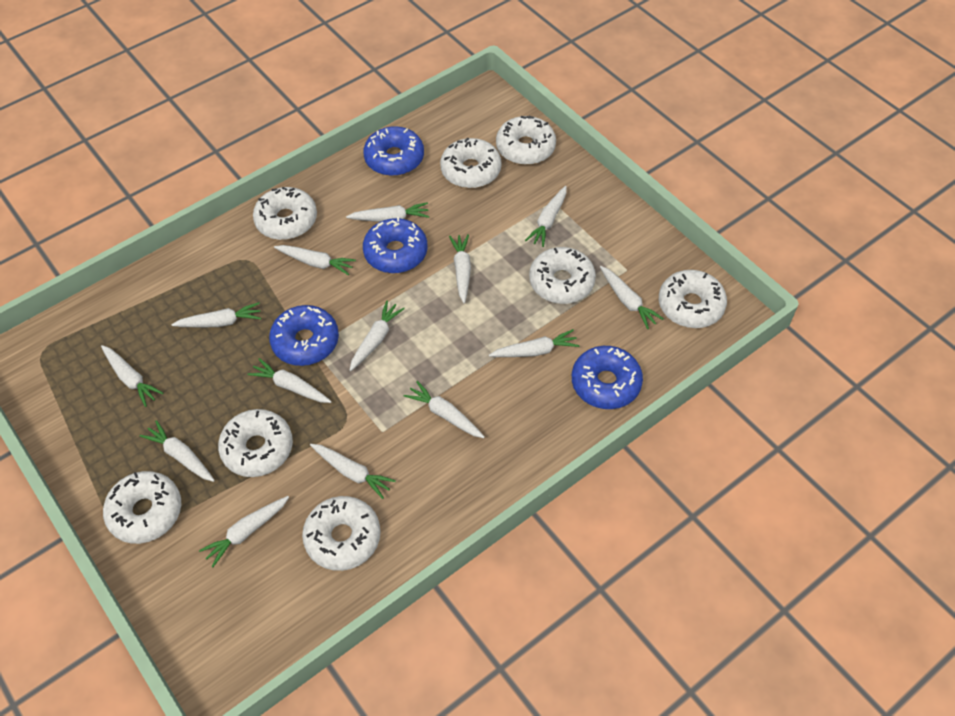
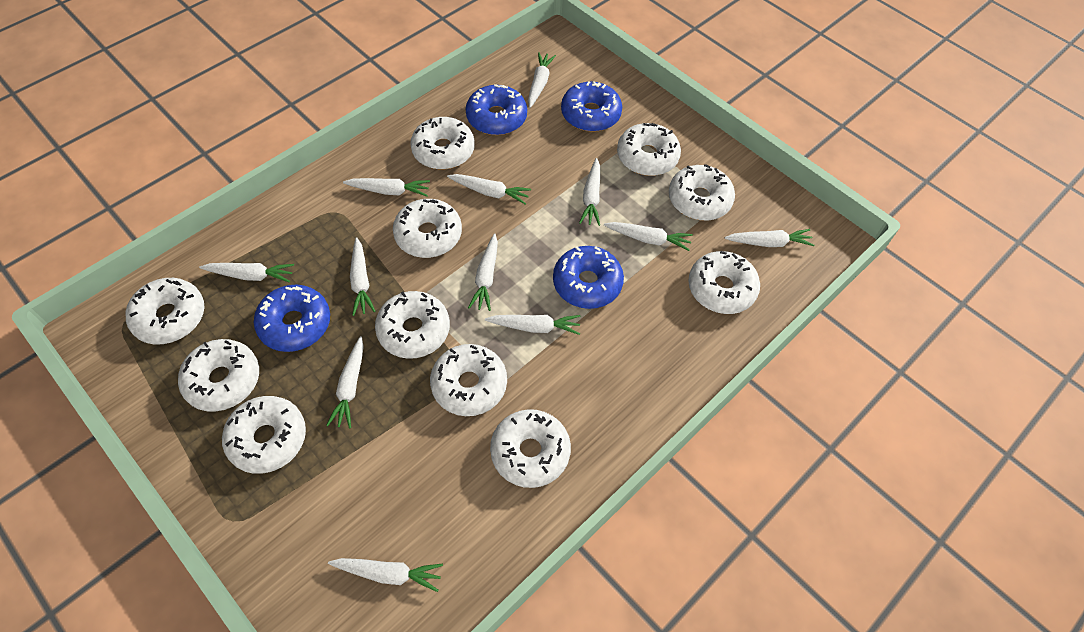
white carrot: [101,345,163,407] [140,420,215,482] [171,302,261,327] [199,496,289,567] [247,358,332,403] [274,245,356,275] [310,444,396,499] [346,202,429,222] [349,301,405,371] [404,381,485,438] [449,234,471,303] [489,329,579,357] [525,186,567,247] [600,266,664,329] = 14 -> [199,263,294,283] [326,336,364,428] [328,558,443,592] [343,178,430,197] [350,237,376,316] [447,174,531,205] [468,233,498,311] [485,315,581,335] [528,52,556,108] [579,158,600,226] [604,222,693,251] [725,229,814,247] = 12
white donut: [103,471,181,544] [218,409,293,477] [253,187,317,240] [302,496,381,571] [440,138,501,188] [496,116,556,165] [529,247,596,304] [659,270,727,328] = 8 -> [126,278,204,345] [178,339,259,412] [222,396,306,474] [375,291,450,359] [393,199,462,258] [410,117,475,169] [430,344,507,416] [490,409,571,488] [617,123,681,176] [669,164,735,221] [688,251,760,314] = 11

